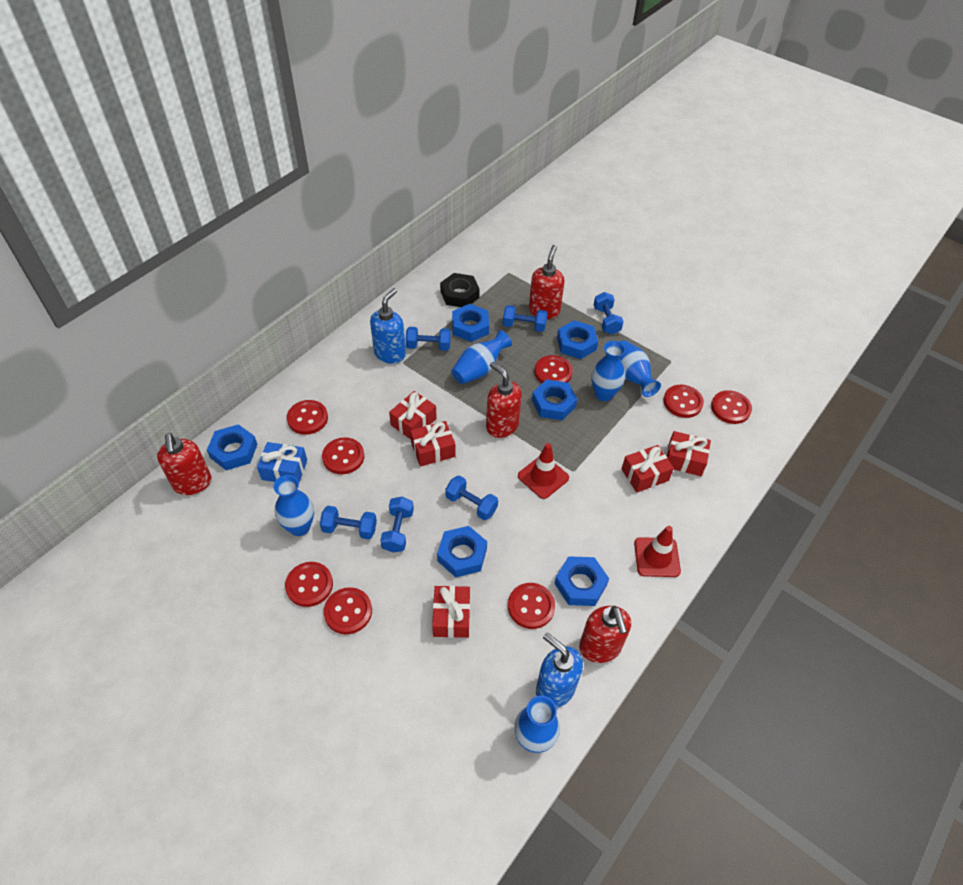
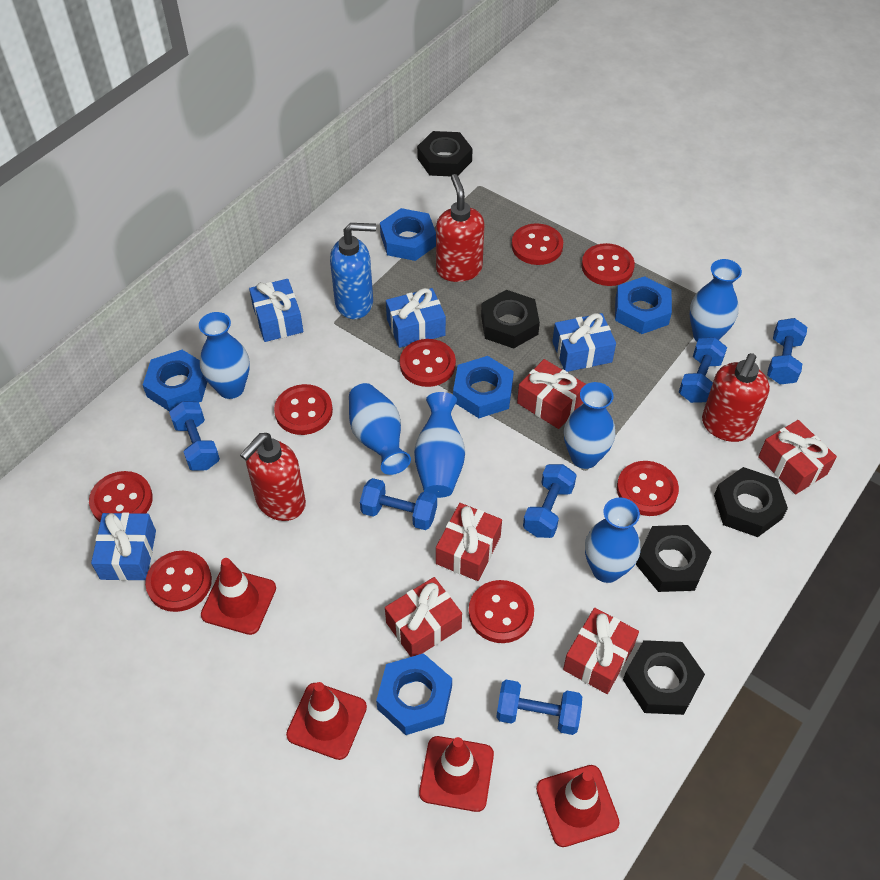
black nut: [440,273,480,307] = 1 -> [417,131,473,176] [481,290,540,349] [623,640,705,715] [636,525,712,592] [714,467,788,537] = 5
blue gift: [257,442,307,482] = 1 -> [91,512,156,581] [249,279,303,342] [386,288,446,348] [552,313,616,372] = 4
blue nut: [207,424,257,470] [437,526,487,577] [452,304,489,342] [532,379,577,421] [554,556,609,606] [557,320,598,359] = 6 -> [143,350,207,411] [376,653,452,735] [380,208,436,261] [453,356,514,418] [615,276,672,334] = 5
blue soap dispenser: [370,288,406,364] [536,632,583,708] = 2 -> [330,223,376,319] = 1
blue vase: [273,475,314,536] [452,330,512,384] [514,696,560,753] [591,341,626,401] [619,340,661,397] = 5 -> [199,312,250,399] [349,383,411,475] [414,392,465,498] [564,382,615,469] [585,497,641,583] [690,259,742,342] = 6
red soap dispenser: [157,433,211,495] [486,362,522,438] [529,245,564,319] [579,606,631,663] = 4 -> [240,433,306,521] [436,174,484,282] [702,353,770,442] = 3
red traffic cone: [518,443,569,499] [634,526,681,577] = 2 -> [201,558,276,635] [286,682,367,760] [419,736,494,812] [536,765,620,847] = 4

